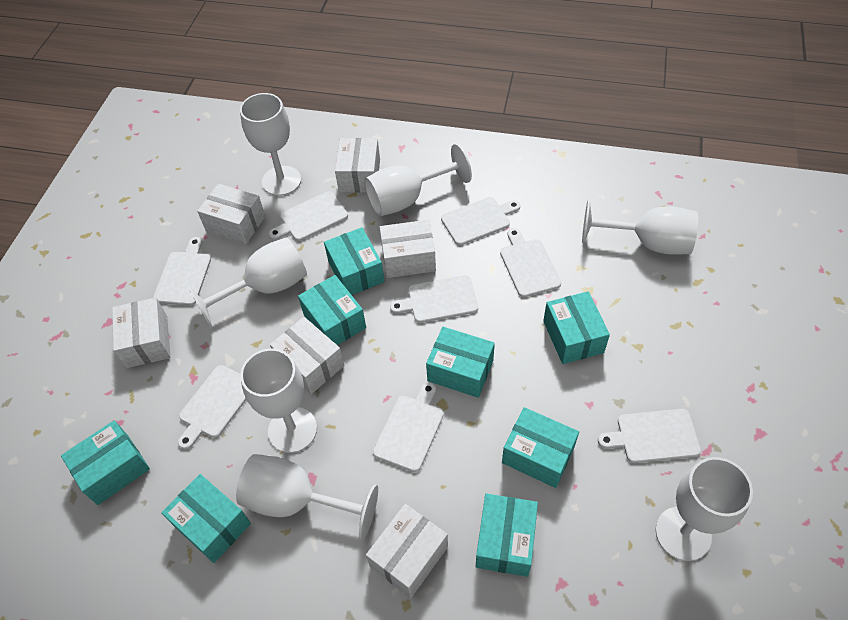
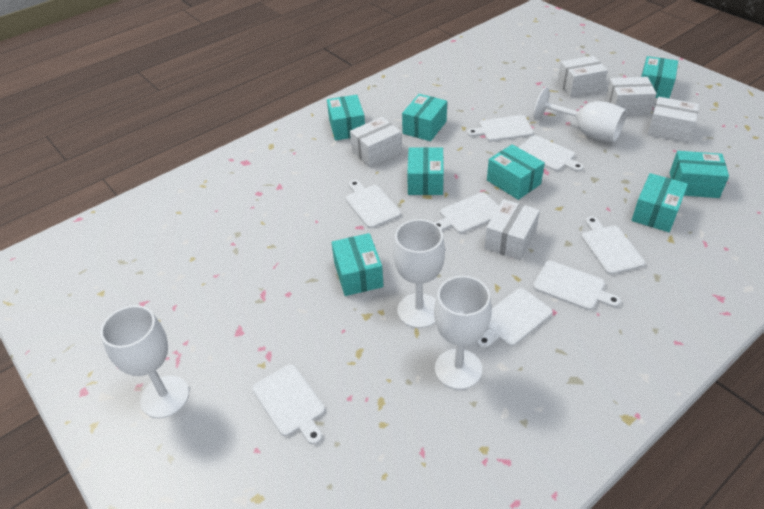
white box: [112,297,170,368] [197,184,265,244] [270,317,344,394] [335,138,380,193] [366,504,448,598] [380,220,436,278] = 6 -> [350,117,402,167] [484,199,540,261] [557,56,608,97] [605,77,657,116] [647,97,699,143] = 5
white goblet: [188,237,307,327] [236,454,378,540] [240,93,301,196] [240,349,317,453] [364,144,472,216] [582,200,698,255] [655,457,753,561] = 7 -> [100,305,189,418] [393,219,445,328] [434,276,491,390] [534,87,627,143] = 4

